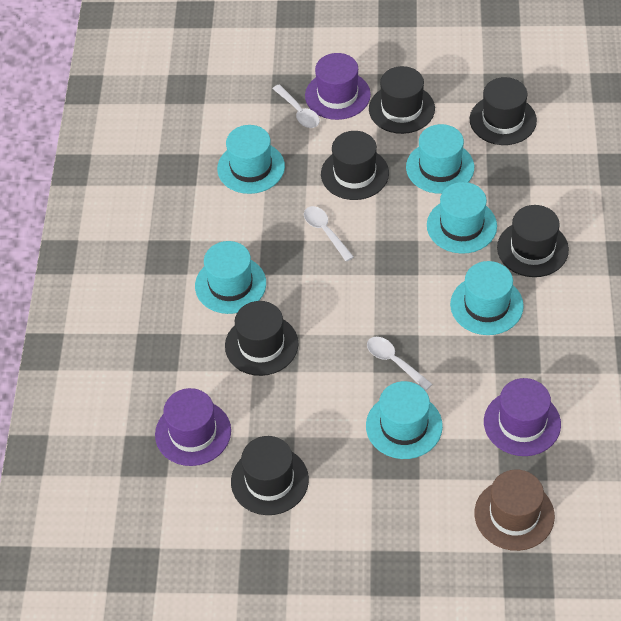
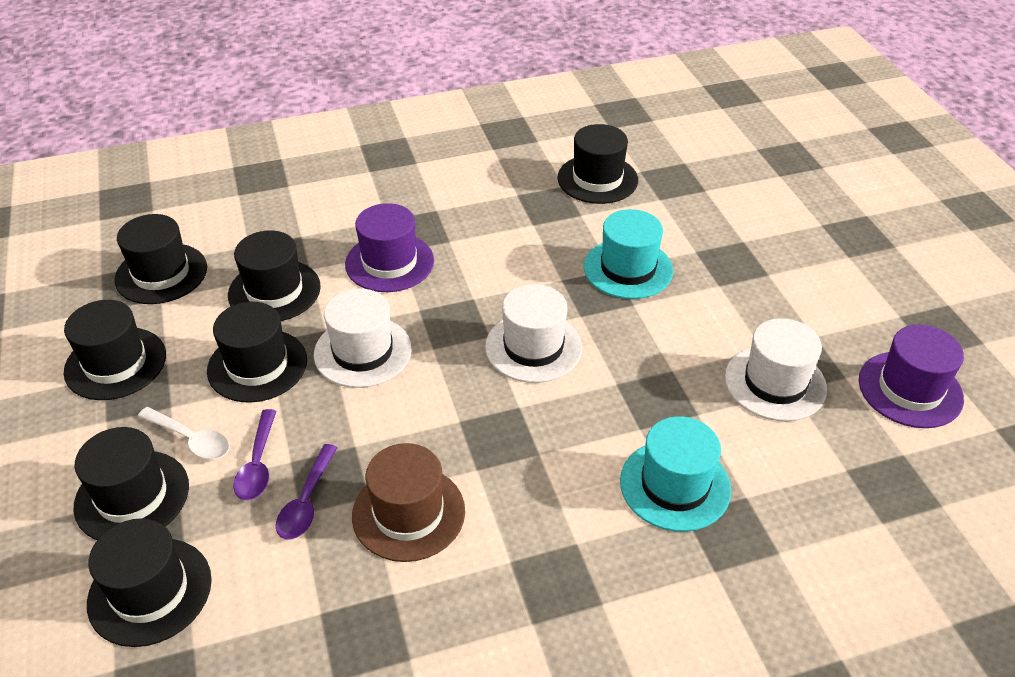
black hat: [225,301,298,376] [231,436,309,515] [321,131,389,200] [369,66,435,134] [470,77,537,145] [497,205,569,277] = 6 -> [64,300,166,400] [73,427,189,540] [87,518,212,647] [115,214,207,304] [207,302,307,403] [228,230,321,321] [558,124,638,204] = 7
purple hat: [155,388,231,466] [305,53,371,120] [484,378,561,456] = 3 -> [345,203,434,292] [859,325,964,428] = 2
purple spoon: none = 0 -> [233,409,276,500] [276,444,338,540] = 2
turquoise hat: [195,241,266,314] [217,125,285,194] [366,381,443,459] [406,124,474,194] [427,182,497,254] [450,261,524,335] = 6 -> [584,209,673,299] [620,416,731,532] = 2
white hat: none = 0 -> [314,288,412,388] [485,284,582,383] [725,318,827,421] = 3
white spoon: [273,84,320,128] [304,206,354,262] [367,337,432,391] = 3 -> [138,407,230,460] = 1

